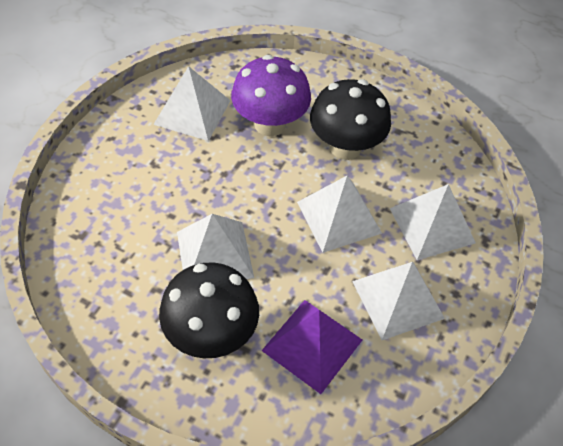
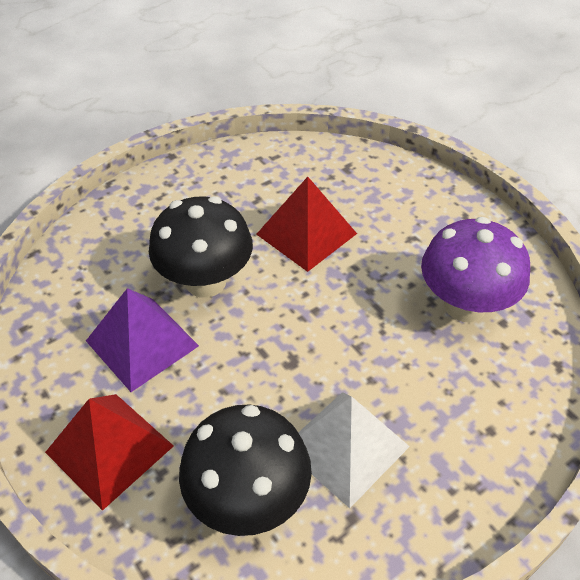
red pyramid: none = 0 -> [45,394,174,511] [256,177,357,272] = 2
white pyramid: [153,66,231,141] [177,214,254,279] [297,176,382,253] [352,262,445,340] [390,184,476,260] = 5 -> [298,392,410,508] = 1

